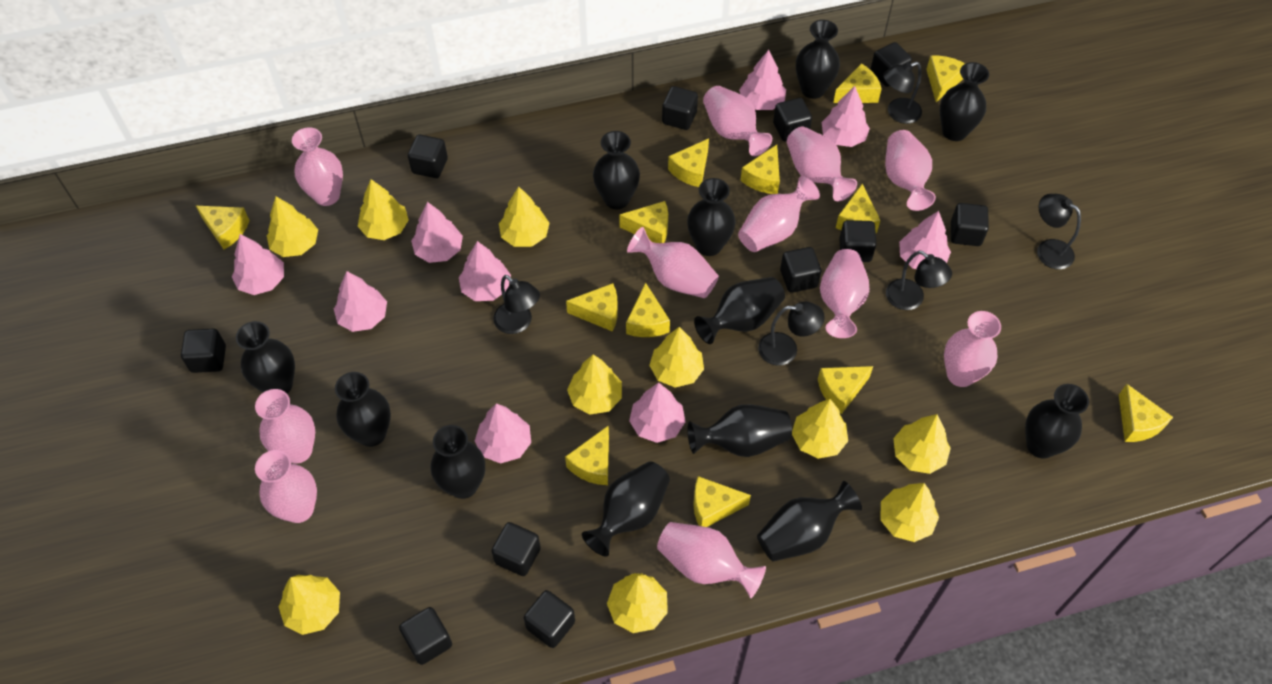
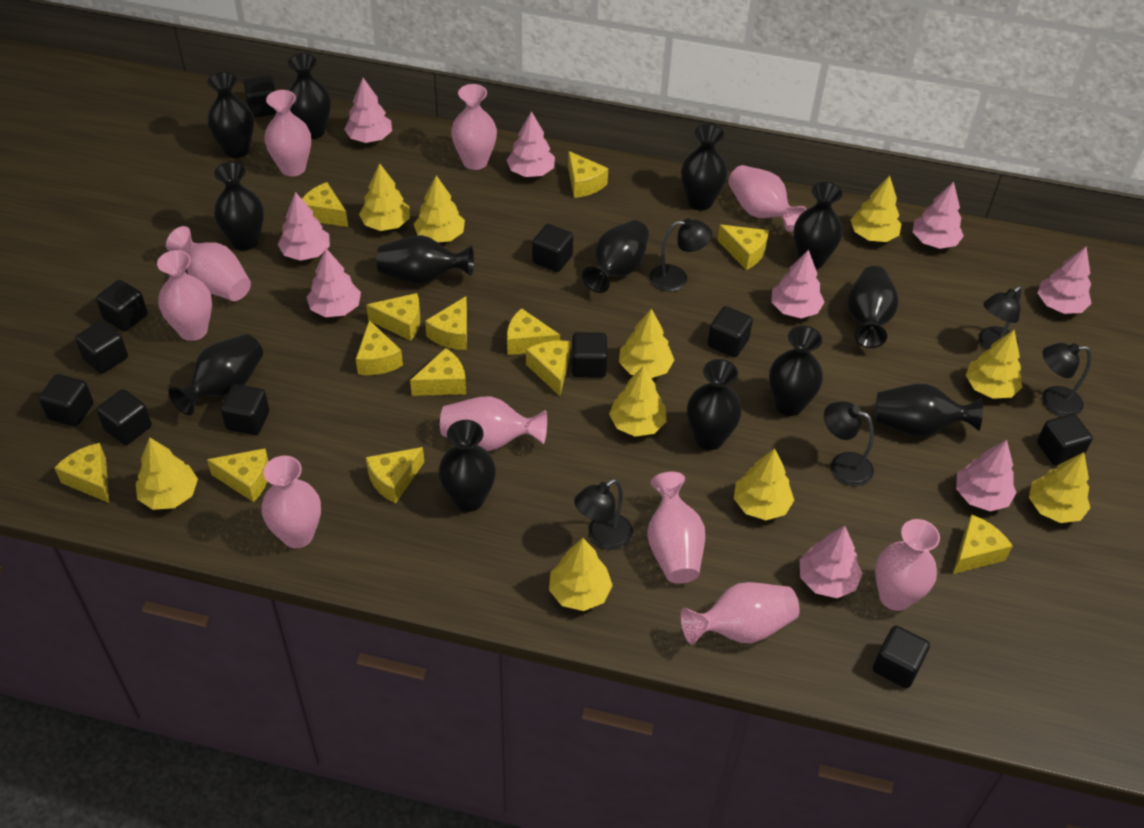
black vase: [236,321,295,393] [335,372,391,447] [430,425,485,499] [582,461,670,557] [593,131,640,209] [687,178,736,256] [688,404,792,457] [694,277,785,344] [757,481,862,562] [796,20,840,99] [940,62,989,141] [1025,384,1089,459] = 12 -> [168,334,263,415] [207,72,254,158] [214,162,264,251] [288,53,331,139] [377,235,474,285] [438,420,496,512] [582,220,649,293] [681,124,728,210] [687,359,742,450] [769,326,823,416] [794,182,843,269] [847,266,898,348] [875,384,983,437] = 13
pink vase: [255,389,315,464] [255,450,317,523] [292,127,343,206] [627,227,719,298] [657,522,766,598] [703,86,772,156] [738,176,820,252] [787,127,857,201] [820,249,870,338] [885,130,936,211] [944,311,1001,387] = 11 -> [157,250,212,341] [166,226,251,301] [261,456,321,548] [264,90,311,177] [440,396,547,451] [451,84,497,170] [647,472,705,584] [680,582,800,645] [728,165,807,232] [875,519,940,611] = 10

